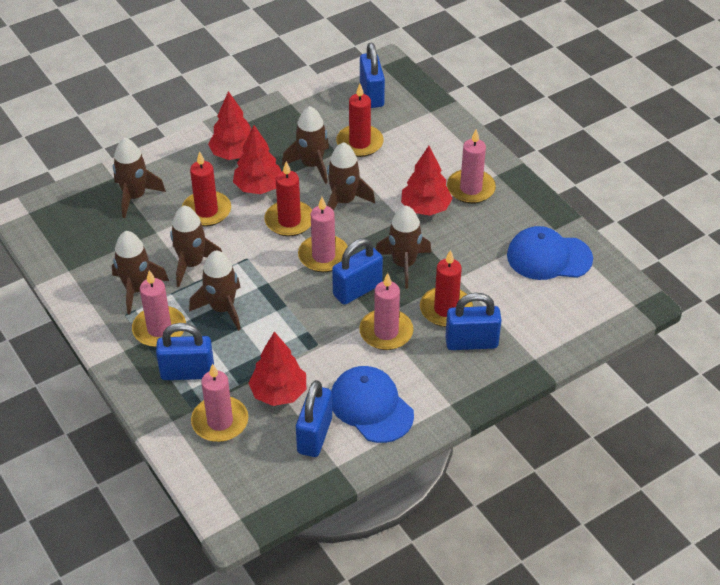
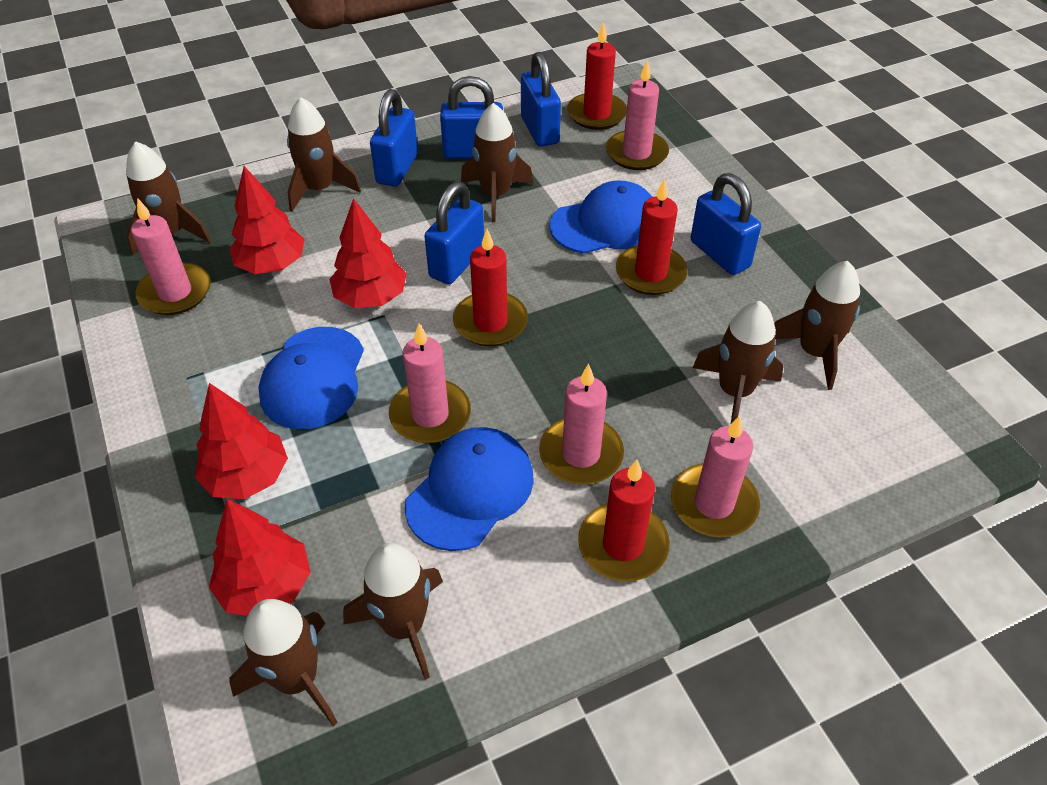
blue cap: [331,366,414,443] [507,226,593,280] = 2 -> [258,327,364,429] [405,427,534,551] [549,181,652,254] = 3

